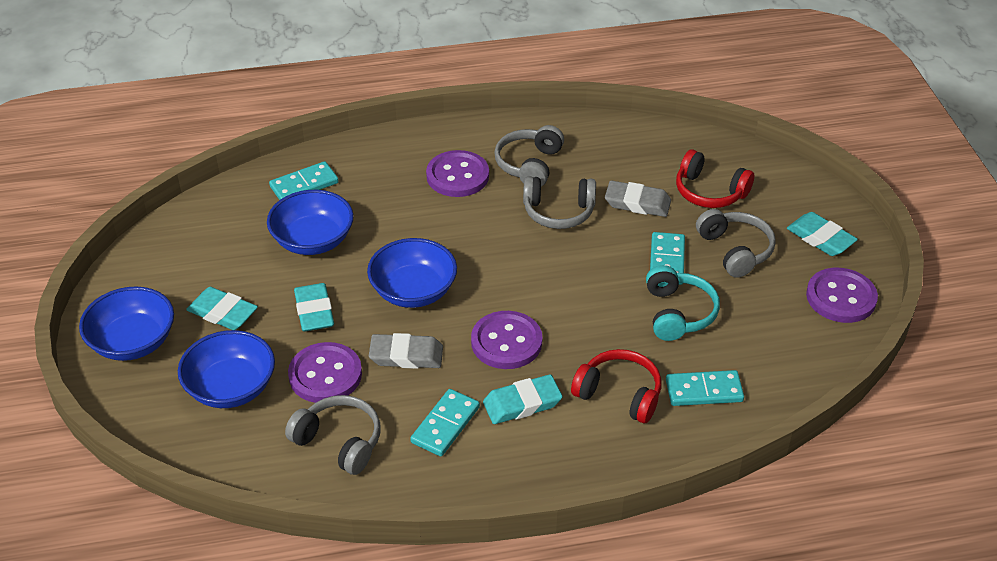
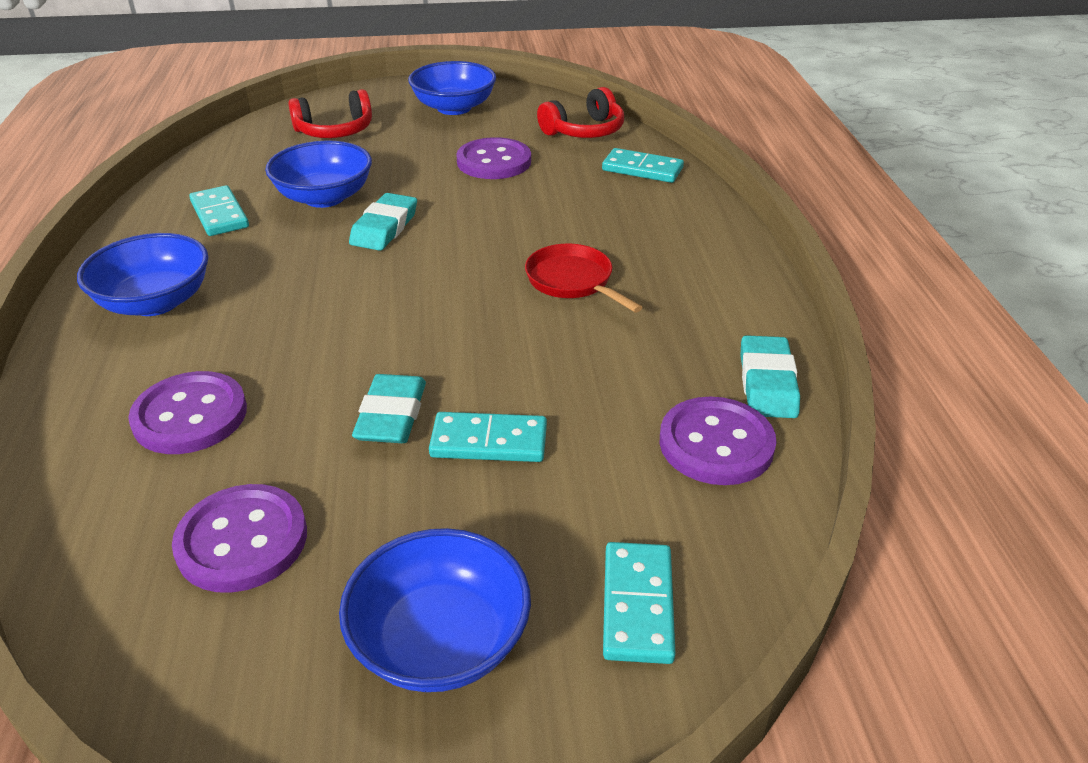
grey eraser: [369,333,443,369] [605,181,671,217] = 2 -> none = 0
grey headphones: [285,395,381,475] [494,125,564,187] [523,176,596,229] [696,209,776,278] = 4 -> none = 0
red pan: none = 0 -> [525,244,643,312] = 1
turquoise eraser: [186,287,258,330] [294,283,334,332] [483,374,563,424] [787,212,858,256] = 4 -> [349,193,417,251] [352,374,426,443] [740,335,800,418] = 3
turquoise headphones: [646,265,720,341] = 1 -> none = 0

